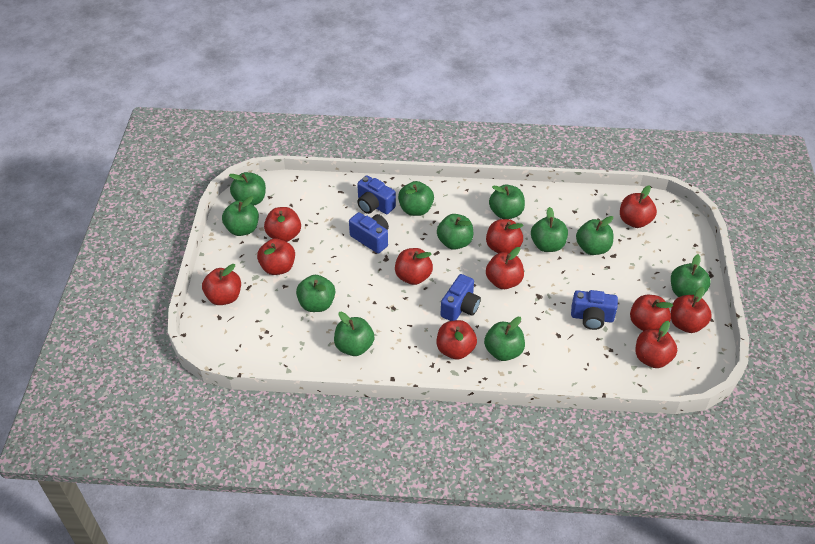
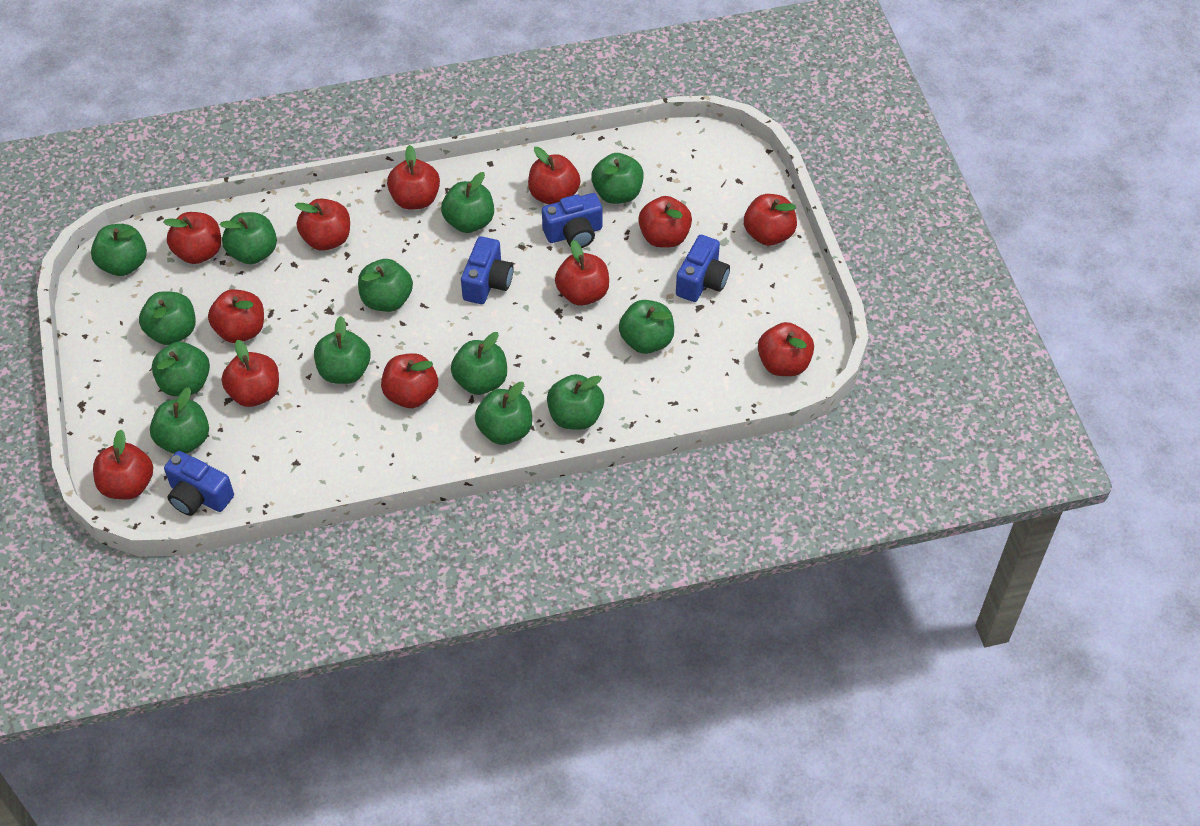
green apple: [222,196,259,236] [229,172,266,206] [296,275,335,312] [334,312,374,356] [398,181,434,216] [437,214,473,250] [484,317,525,361] [489,185,525,219] [531,207,568,252] [576,216,613,255] [671,254,710,297] = 11 -> [91,224,147,276] [139,291,196,345] [150,387,209,454] [152,342,210,396] [220,212,277,264] [314,316,371,384] [358,259,413,312] [441,172,494,233] [451,332,507,395] [475,382,532,445] [547,374,604,430] [591,153,644,204] [619,300,674,354] = 13
red apple: [202,264,241,305] [257,238,295,275] [264,207,301,242] [395,248,433,285] [437,320,477,360] [486,219,524,253] [486,247,524,289] [620,185,657,228] [630,295,673,331] [635,321,677,368] [671,287,712,333] = 11 -> [93,429,153,499] [163,212,221,264] [208,289,264,343] [222,340,279,407] [295,198,350,251] [381,353,438,408] [387,145,440,210] [528,147,580,205] [555,240,609,306] [638,196,692,248] [744,194,797,246] [758,322,814,376] = 12

